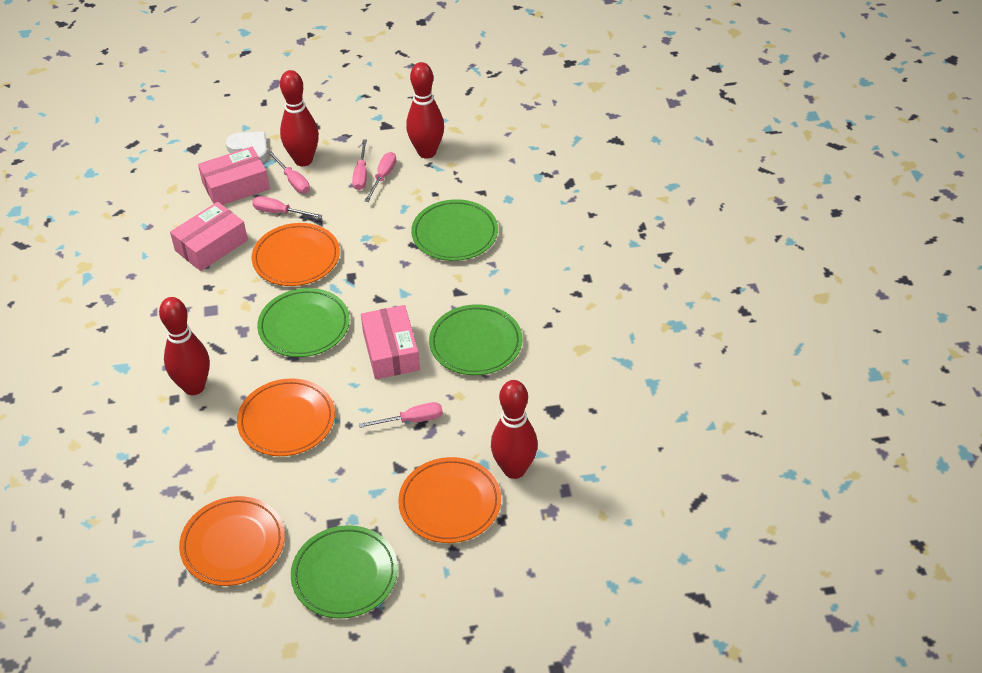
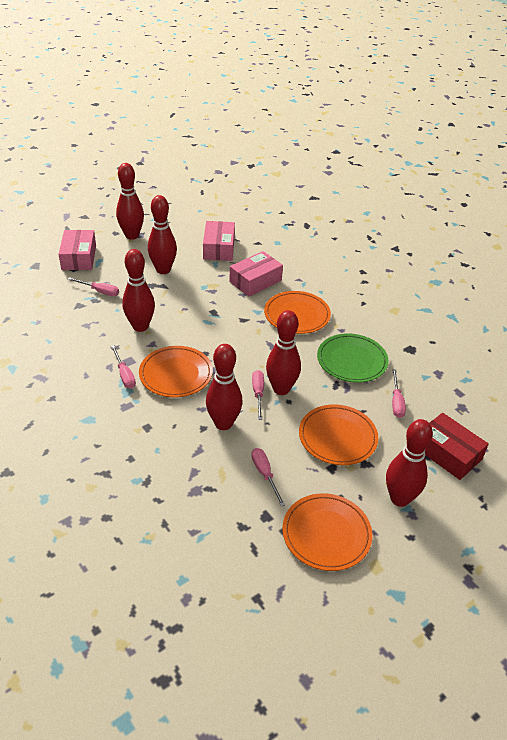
green plate: [257,288,350,357] [291,525,398,619] [411,199,498,261] [429,304,522,375] = 4 -> [317,333,389,383] = 1
red bowling pin: [159,297,210,395] [280,70,319,166] [406,62,444,159] [491,380,538,479] = 4 -> [116,163,144,240] [123,249,155,332] [148,195,177,274] [206,344,243,430] [266,310,301,395] [386,419,433,507] = 6
red box: none = 0 -> [425,413,489,480] = 1
white heart: [226,132,268,162] = 1 -> none = 0

